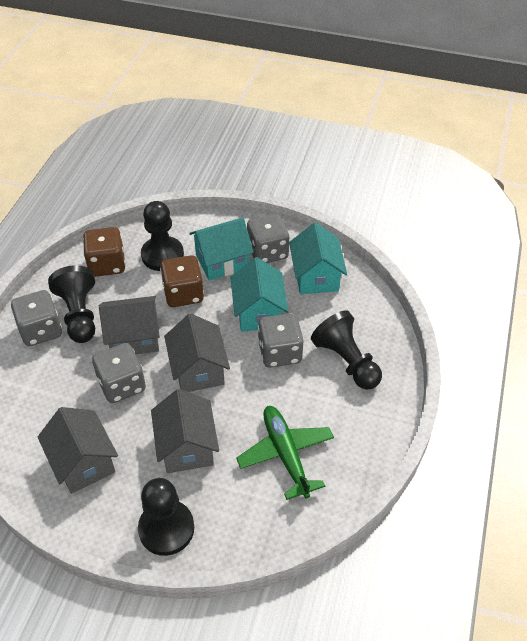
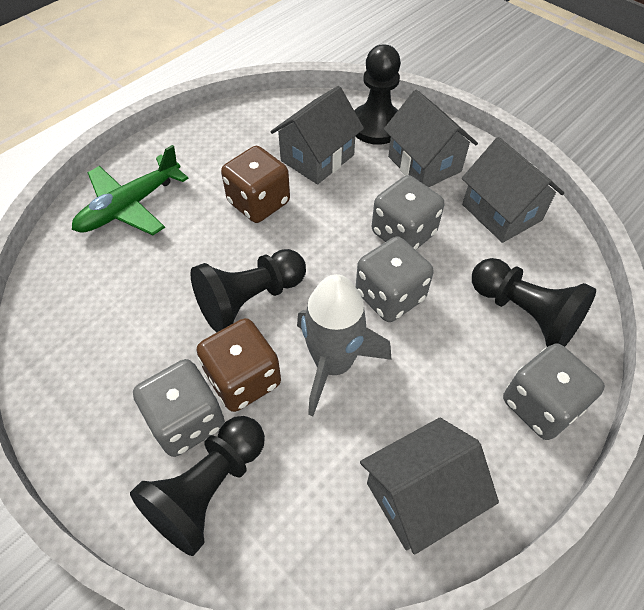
grey rocket: none = 0 -> [297,274,391,416] = 1
turquoise house: [190,217,253,281] [230,257,289,332] [289,222,347,294] = 3 -> none = 0

